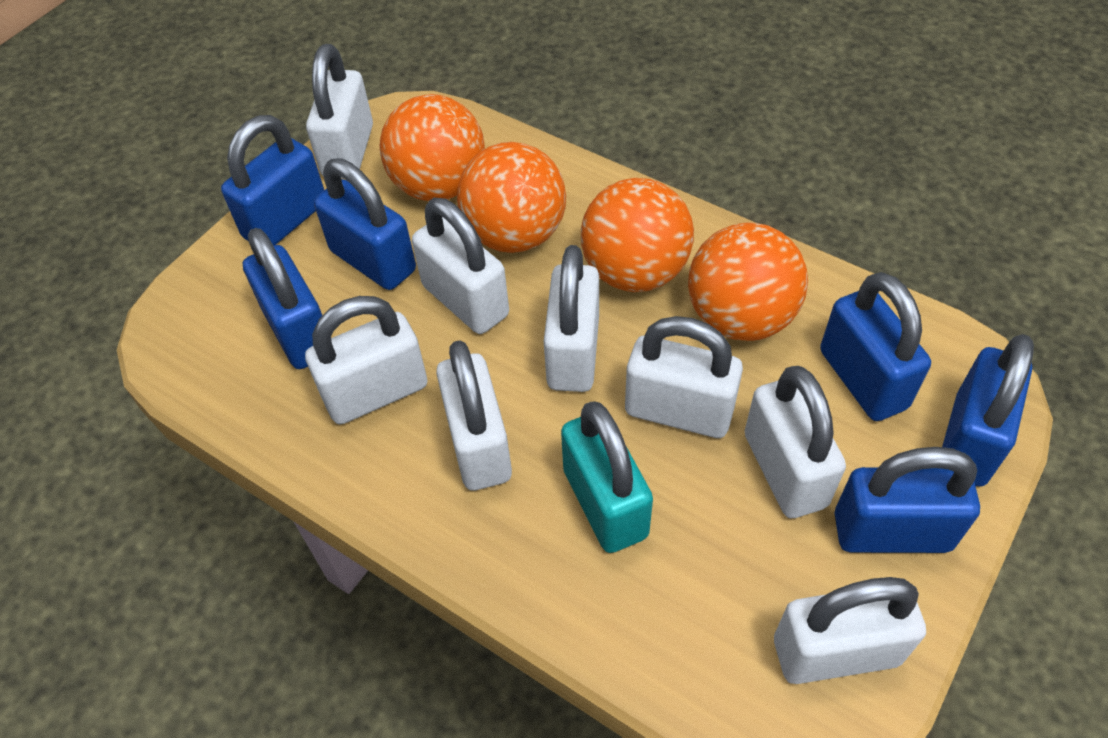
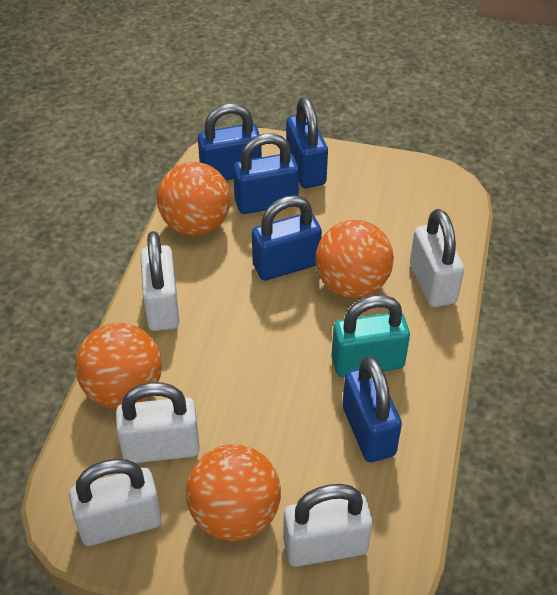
blue padlock: [221,115,324,246] [243,228,322,369] [314,158,416,290] [820,272,931,421] [835,447,980,553] [942,334,1034,487] = 6 -> [198,103,262,180] [233,133,299,214] [252,195,322,281] [286,97,328,188] [342,356,402,462] = 5
white padlock: [305,296,427,424] [306,44,373,179] [412,198,509,334] [436,340,512,490] [544,245,599,392] [625,316,743,438] [745,366,846,518] [774,577,926,684] = 8 -> [69,459,162,546] [116,382,200,463] [140,231,179,331] [283,484,373,567] [410,209,464,307] = 5

